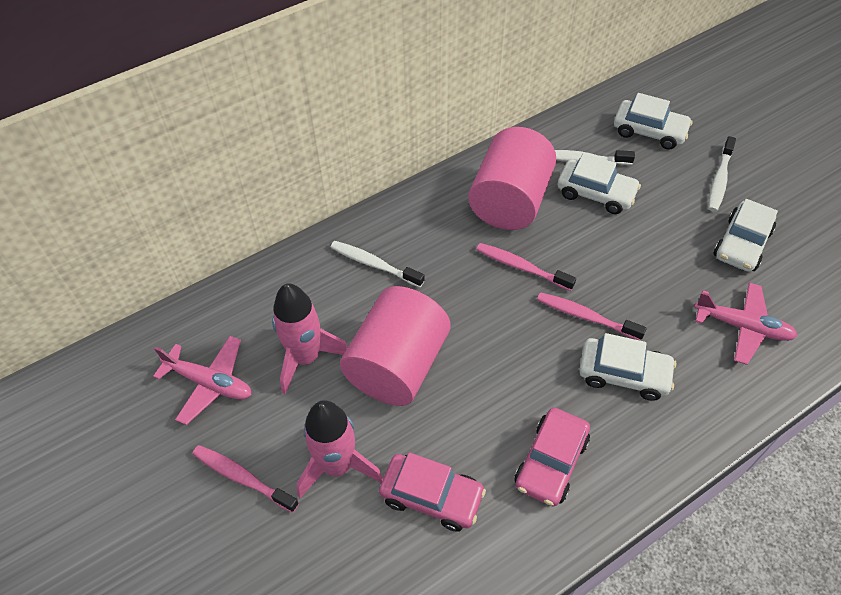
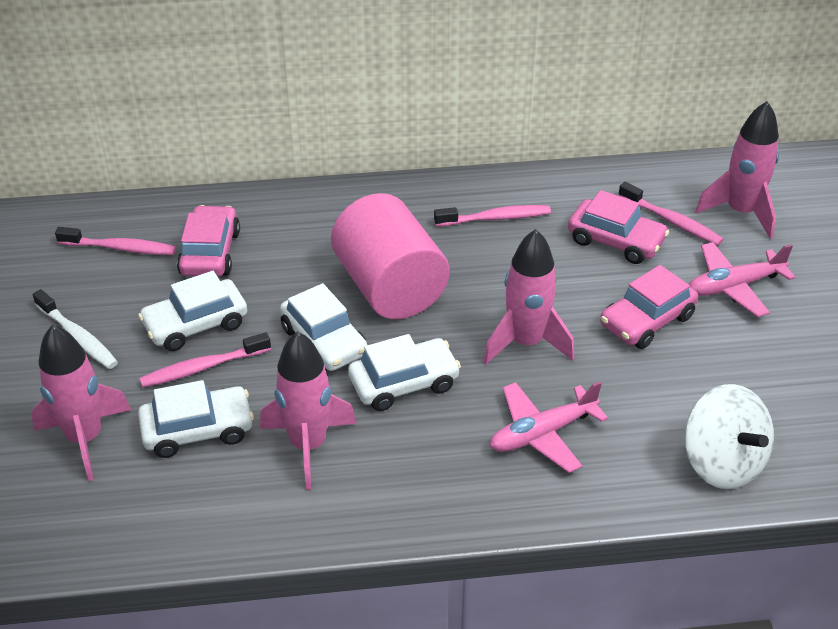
pink car: [379,452,486,532] [514,408,590,507] = 2 -> [177,205,240,277] [568,190,669,264] [600,265,698,349] = 3
pink cylinder: [340,286,451,406] [468,127,557,230] = 2 -> [331,193,450,319] = 1
pink rocket: [272,284,348,394] [297,400,383,498] = 2 -> [31,325,131,481] [260,331,357,490] [483,229,574,364] [695,101,779,239] = 4
pink toothbrush: [193,445,299,513] [476,243,576,291] [537,292,647,341] = 3 -> [55,227,176,255] [139,332,271,388] [434,205,551,226] [618,182,723,245] = 4
white spinning top: none = 0 -> [684,384,774,489] = 1
white toothbrush: [330,241,424,287] [555,150,635,165] [708,136,736,212] = 3 -> [33,289,118,369] = 1

